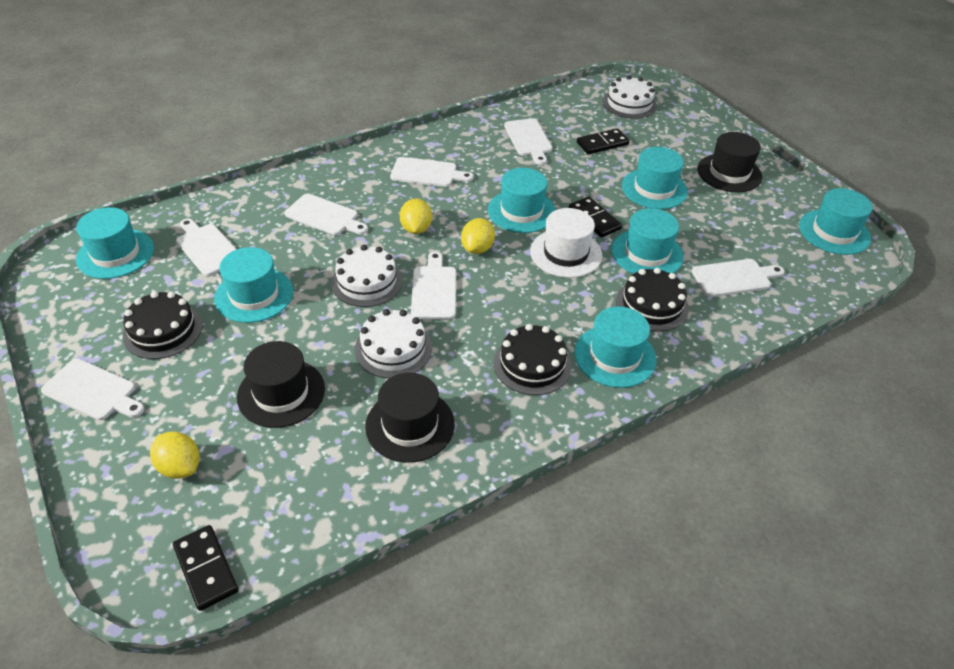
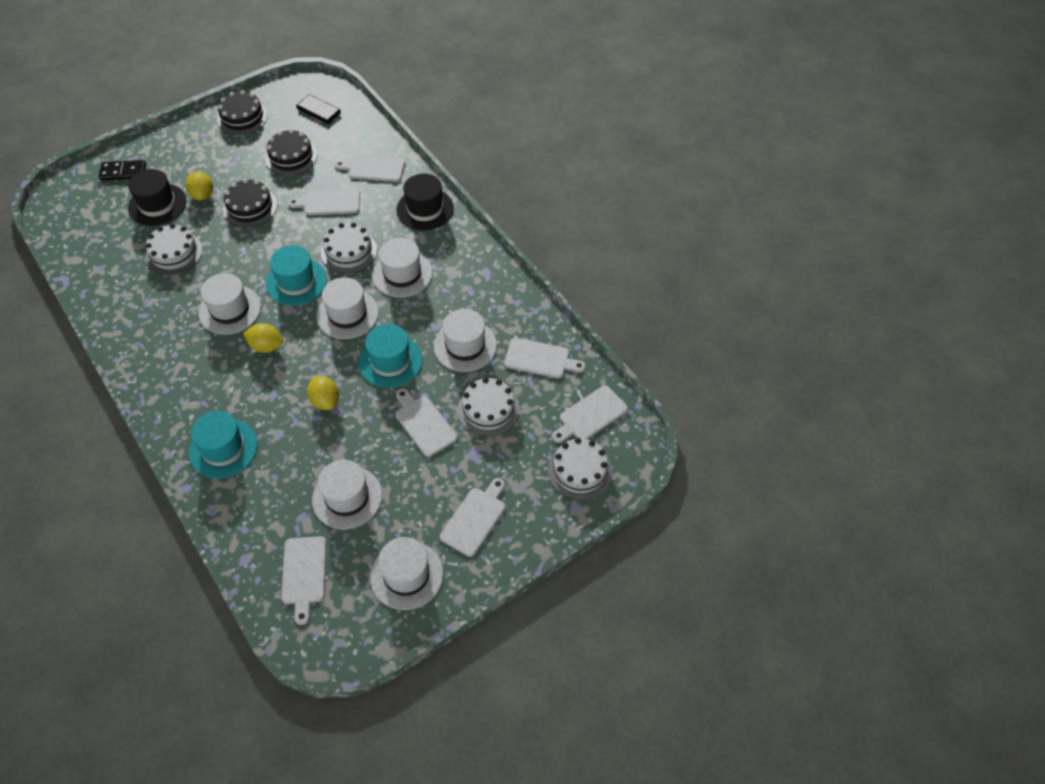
black domino: [173,525,239,611] [569,197,622,237] [577,128,630,154] = 3 -> [98,160,147,181] [296,94,341,124] = 2
black hat: [237,341,325,428] [365,373,455,463] [697,132,762,192] = 3 -> [128,169,186,226] [396,173,454,231] = 2
turquoise hat: [76,207,154,279] [214,247,293,323] [488,168,555,233] [574,306,657,388] [611,208,684,274] [622,147,688,209] [799,188,873,255] = 7 -> [189,411,258,478] [266,245,327,305] [358,324,423,388] = 3
white cake: [331,245,403,307] [355,309,432,378] [602,75,657,119] = 3 -> [146,224,203,275] [321,223,377,273] [458,377,520,436] [548,438,613,500] = 4
white hat: [530,208,602,278] = 1 -> [198,273,261,335] [312,460,382,529] [316,277,379,339] [370,537,444,610] [372,238,433,298] [434,309,497,372] = 6

